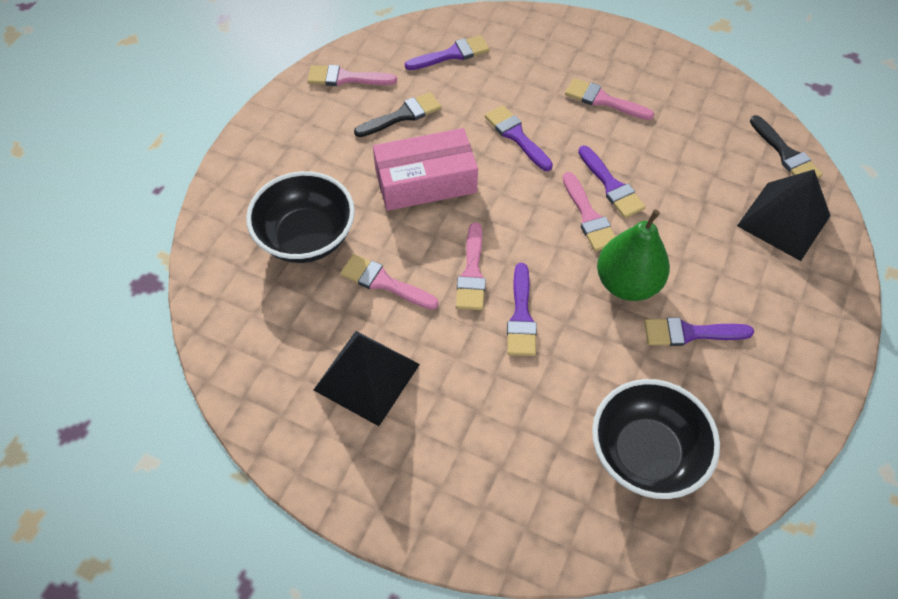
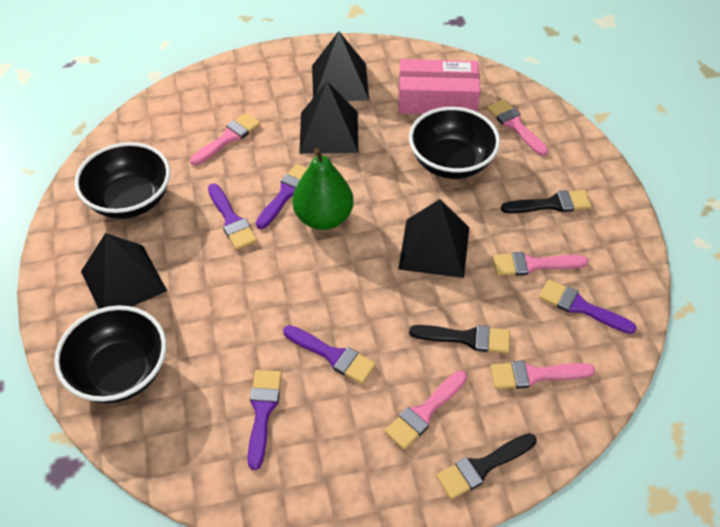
black bowl: [246,171,355,263] [592,379,720,499] = 2 -> [54,305,166,404] [74,142,170,219] [409,107,500,179] = 3
black brush: [354,92,441,137] [750,115,823,178] = 2 -> [409,325,510,354] [436,433,537,500] [501,190,592,213] = 3
black pyramid: [314,331,420,426] [737,170,831,261] = 2 -> [81,233,167,309] [299,81,358,154] [312,31,369,101] [398,199,469,278] = 4

